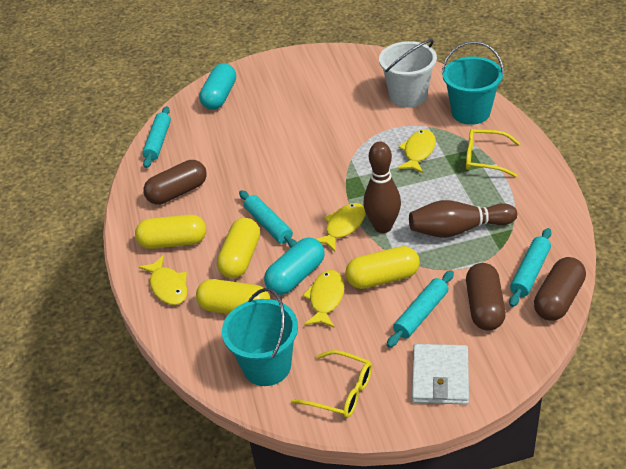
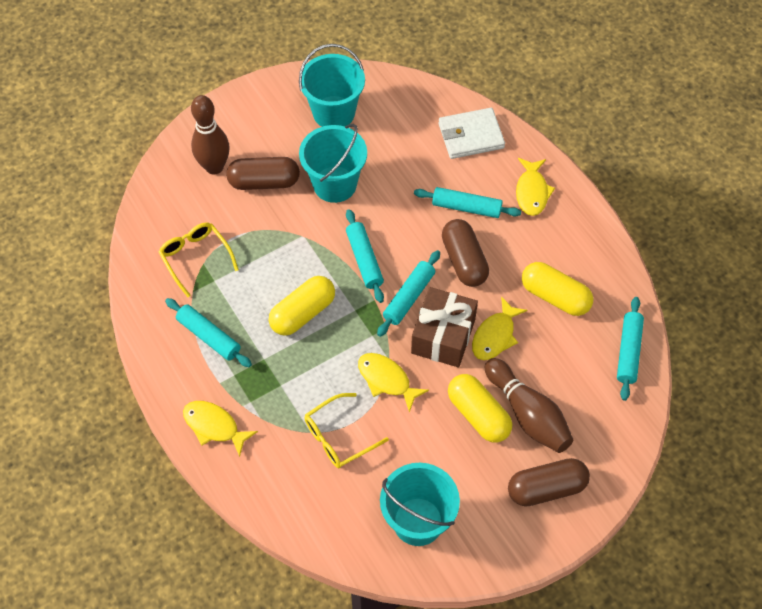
brown gift: none = 0 -> [411,287,478,367] = 1
turquoise bucket: [222,288,298,386] [441,41,504,125] = 2 -> [299,44,365,127] [299,124,367,203] [380,463,460,546] = 3
turquoise capsule: [199,63,236,110] [264,237,325,295] = 2 -> none = 0
turquoise rolling pin: [142,106,171,168] [239,190,297,248] [387,270,454,348] [509,228,551,307] = 4 -> [165,298,252,367] [346,209,384,303] [377,250,440,337] [414,187,521,218] [617,297,644,401] = 5
white bucket: [379,40,437,108] = 1 -> none = 0
yellow capsule: [135,215,206,249] [196,279,270,314] [217,218,260,278] [345,246,420,289] = 4 -> [269,276,335,336] [448,374,512,443] [522,262,593,316] = 3

